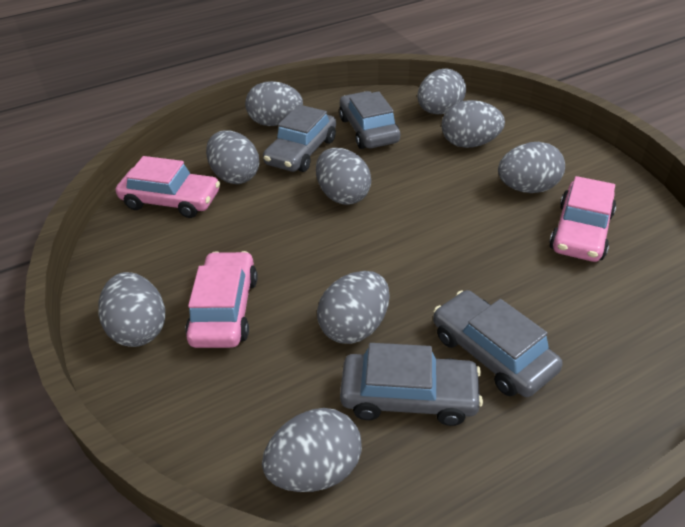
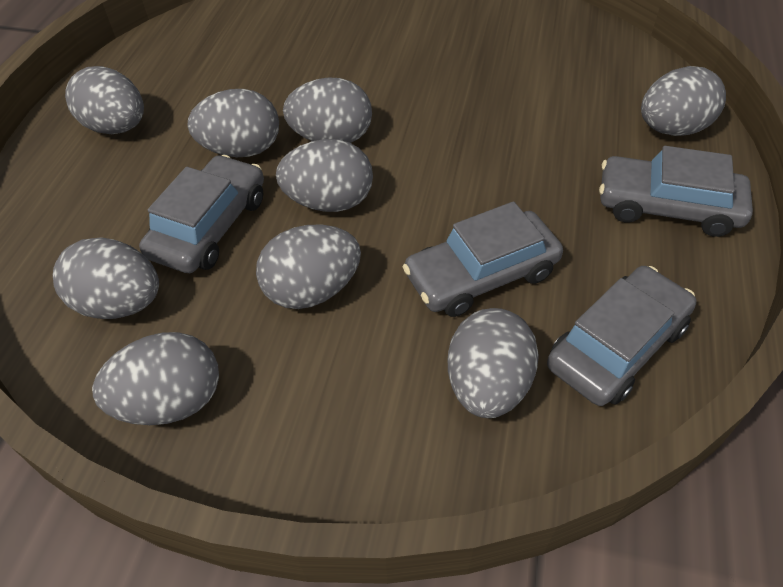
pink car: [116,156,220,218] [185,251,258,348] [549,176,616,262] = 3 -> none = 0

